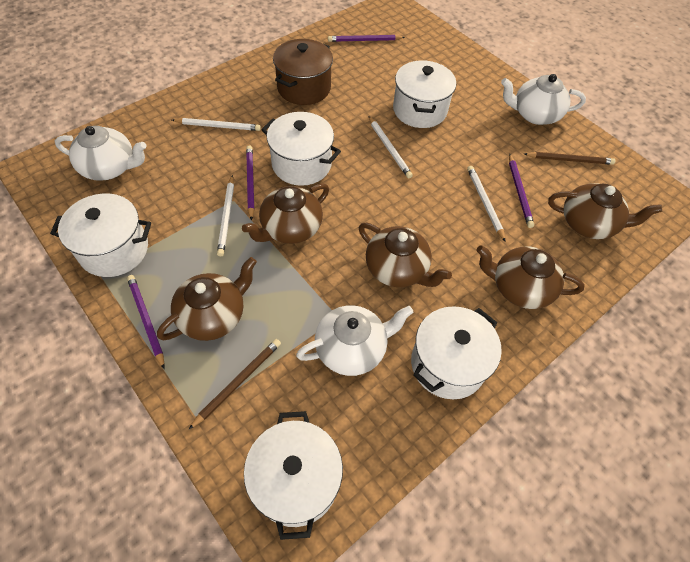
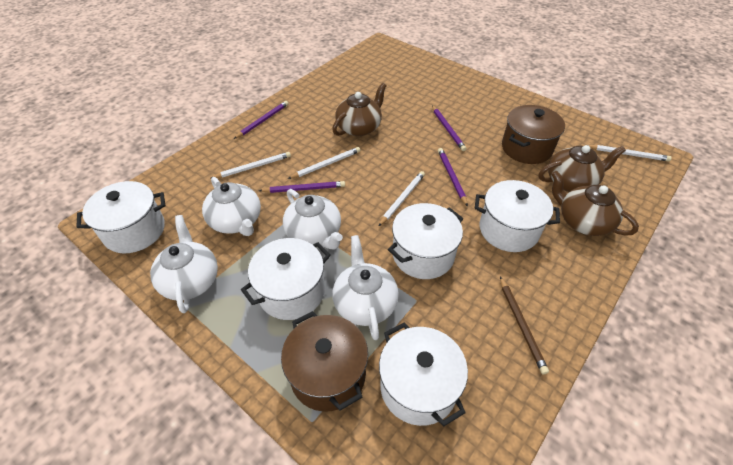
brown pencil: [188,339,281,430] [524,152,616,165] = 2 -> [500,277,549,374] = 1
brown pot: [273,39,333,105] = 1 -> [281,311,368,412] [502,105,565,164] = 2
brown teapot: [157,257,257,341] [242,183,329,244] [359,223,452,287] [476,245,585,309] [548,183,662,239] = 5 -> [332,83,387,136] [539,145,626,192] [551,171,639,236] = 3
white teapot: [55,126,147,181] [296,305,414,376] [501,74,586,125] = 3 -> [150,215,218,313] [202,177,261,236] [283,189,343,250] [332,235,399,340] = 4

